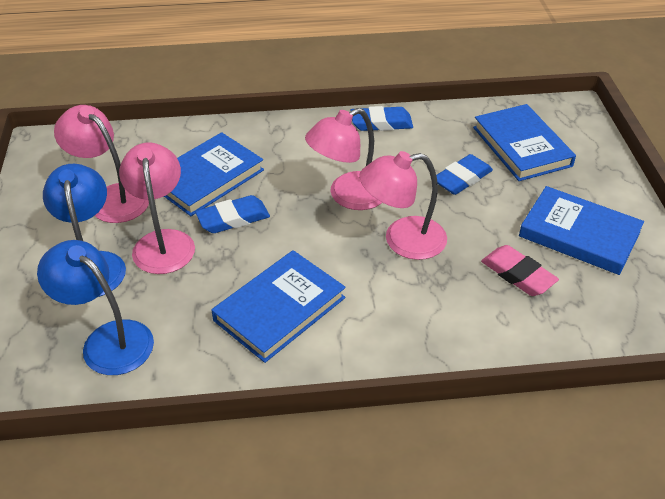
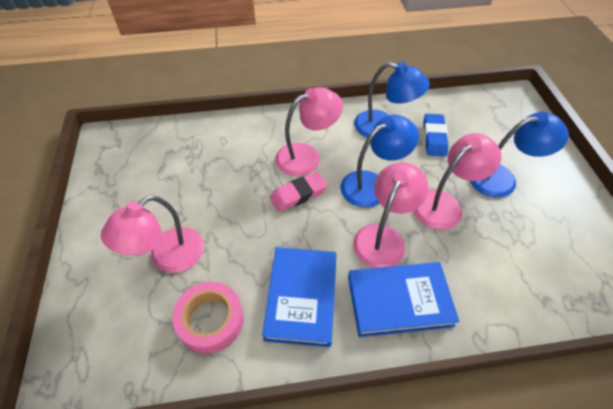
blue book: [164,132,264,216] [212,250,346,363] [473,104,576,181] [519,186,644,275] = 4 -> [262,247,337,347] [348,262,459,337] = 2
blue eraser: [195,195,270,233] [350,106,413,131] [436,154,493,195] = 3 -> [423,114,449,156] = 1
blue lamp: [37,240,154,375] [43,164,126,297] = 2 -> [340,115,419,208] [354,62,430,138] [470,112,569,198] = 3
pink tape: none = 0 -> [172,282,244,354] = 1

